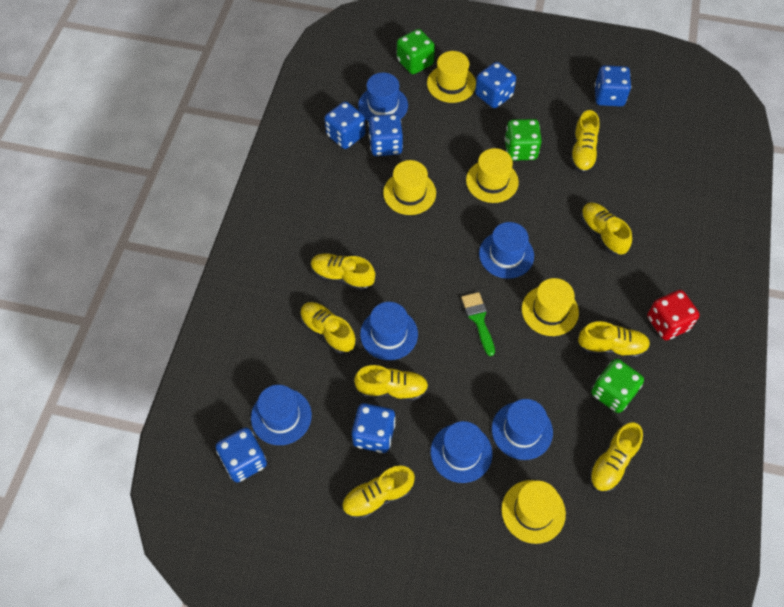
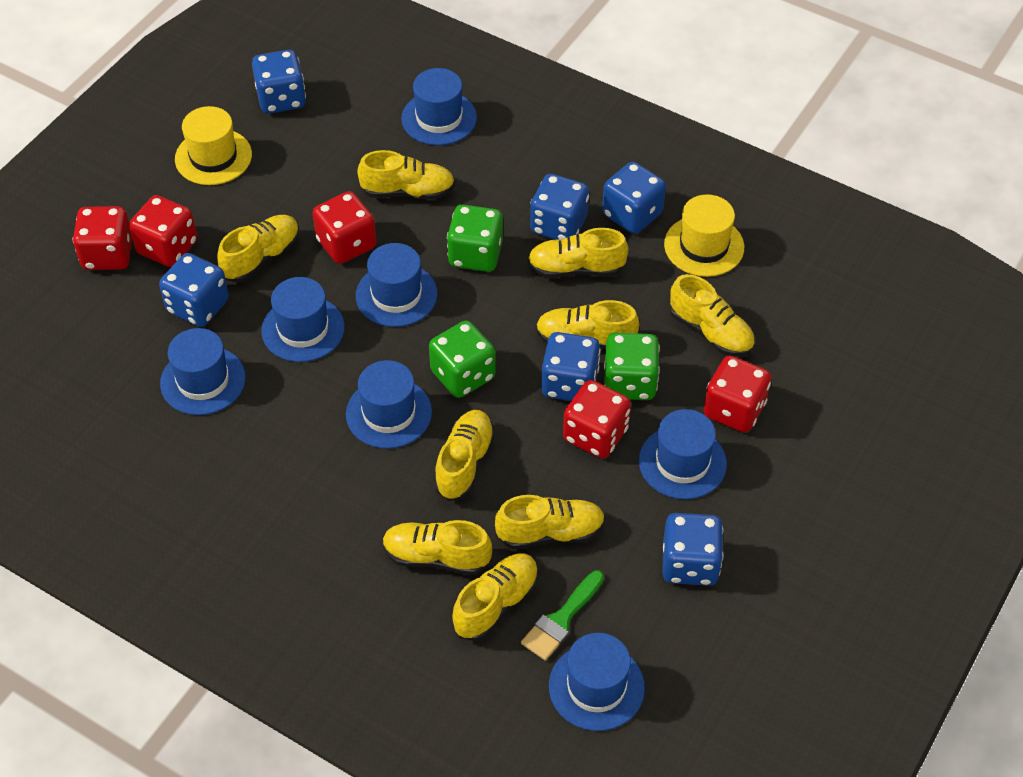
blue hat: [251,385,312,445] [358,73,408,121] [360,302,418,360] [431,421,492,483] [479,222,534,279] [492,399,553,460] = 6 -> [160,328,246,415] [261,277,345,362] [346,360,432,449] [356,243,437,327] [401,68,477,145] [549,633,645,731] [639,409,727,499] = 7
red dice: [647,290,700,340] = 1 -> [73,206,132,270] [129,195,197,267] [313,191,376,264] [563,380,631,458] [704,356,771,432] = 5
yellow hat: [383,160,436,215] [427,51,476,103] [466,148,519,203] [502,480,566,544] [522,278,579,336] = 5 -> [175,106,252,185] [664,194,744,277] = 2
yellow shoe: [300,302,356,354] [311,253,375,291] [342,466,415,520] [354,365,429,401] [570,110,599,173] [578,321,650,358] [581,202,632,256] [589,423,643,493] = 8 -> [217,215,300,282] [357,150,455,199] [383,520,492,575] [434,410,495,501] [452,553,539,641] [495,495,605,549] [528,228,628,278] [536,300,639,349] [670,274,755,357] = 9

